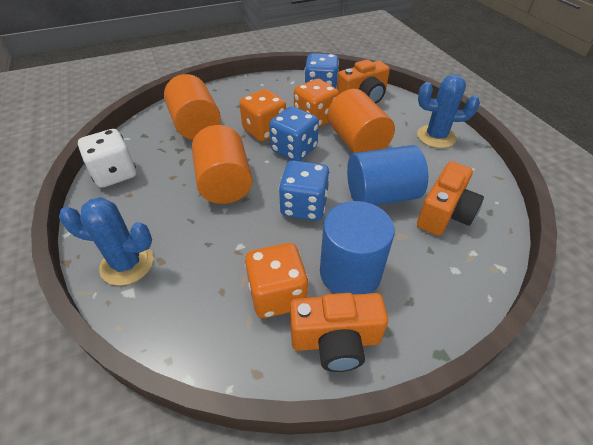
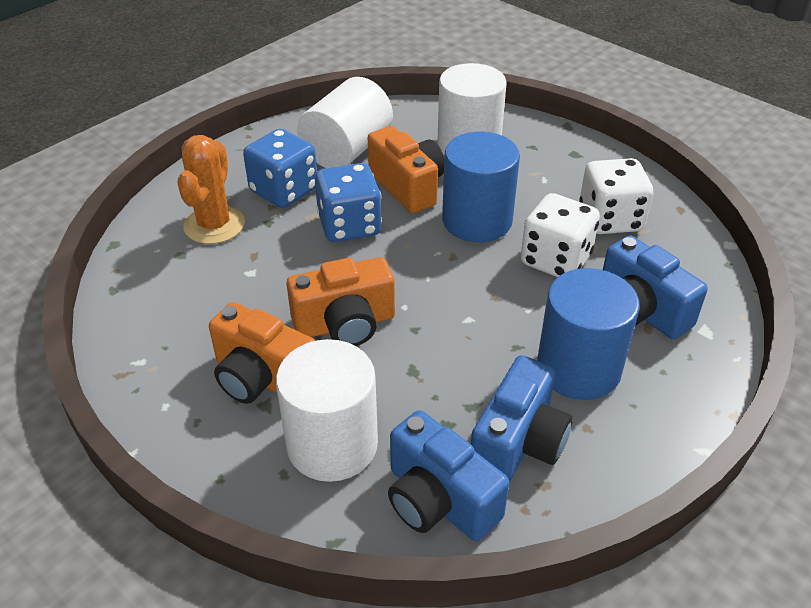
blue cactus: [59,197,153,286] [417,74,480,148] = 2 -> none = 0
blue camera: none = 0 -> [388,410,509,541] [471,355,573,482] [603,235,708,339] = 3
blue dice: [269,106,319,161] [279,161,330,221] [305,53,339,89] = 3 -> [243,129,317,208] [315,163,382,242] = 2
orange cactus: none = 0 -> [177,135,245,244] = 1
orange cylinder: [164,74,221,140] [192,125,252,204] [327,89,395,153] = 3 -> none = 0
orange dice: [239,89,286,141] [245,243,309,318] [294,79,339,127] = 3 -> none = 0
white cylinder: none = 0 -> [276,339,378,482] [297,77,393,168] [437,63,507,156] = 3
white dice: [78,129,136,188] = 1 -> [521,193,600,277] [579,158,653,234] = 2

